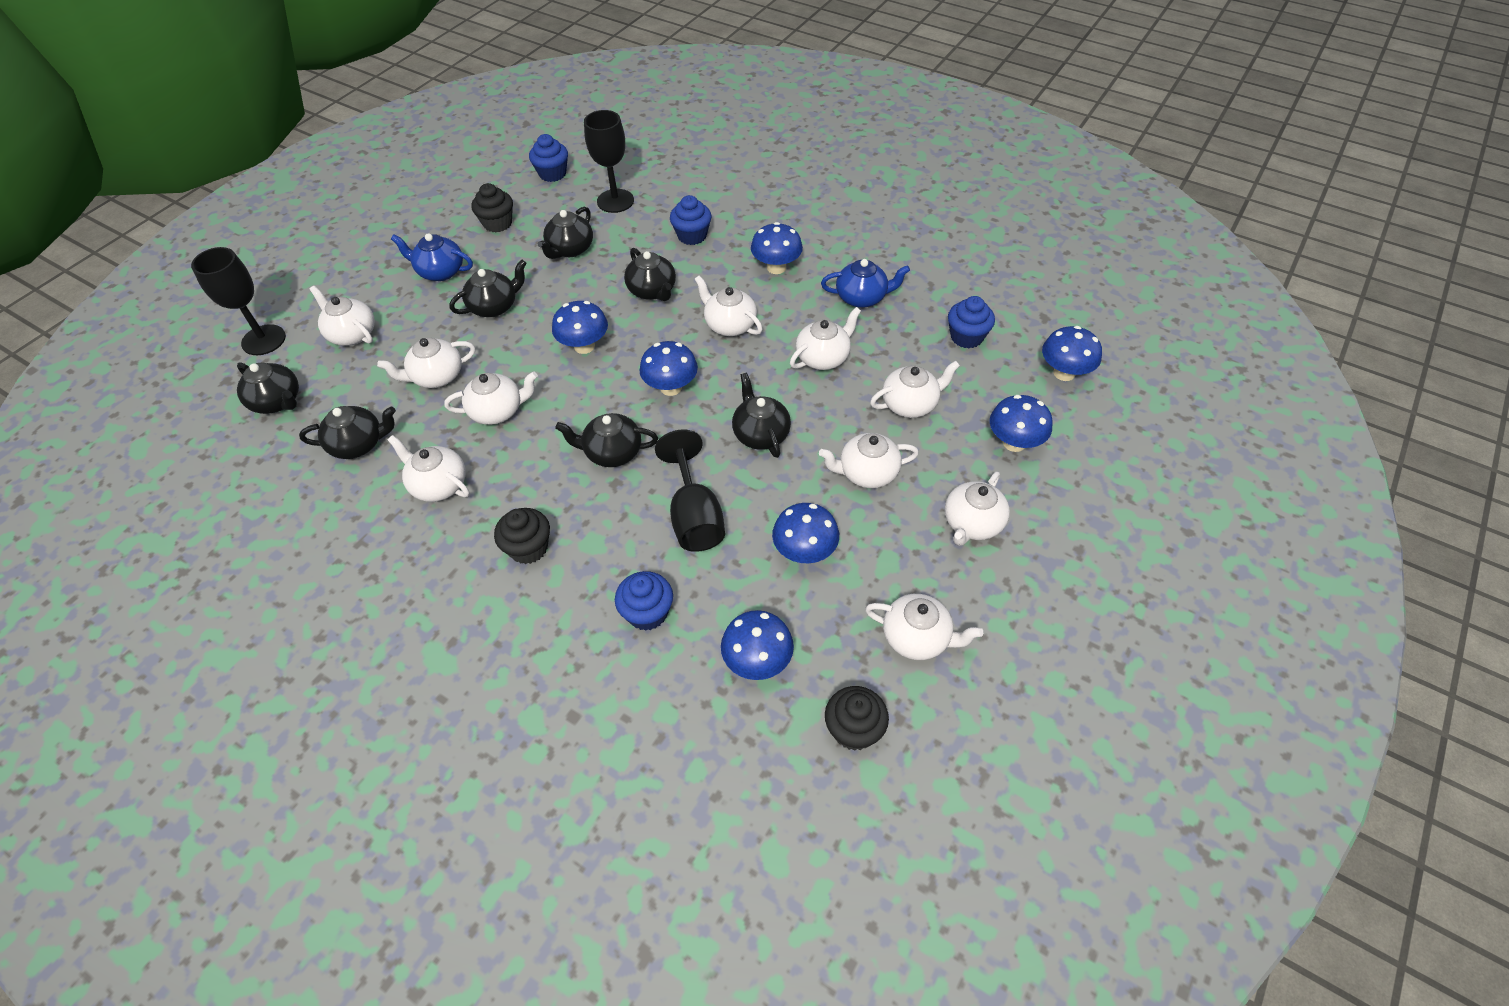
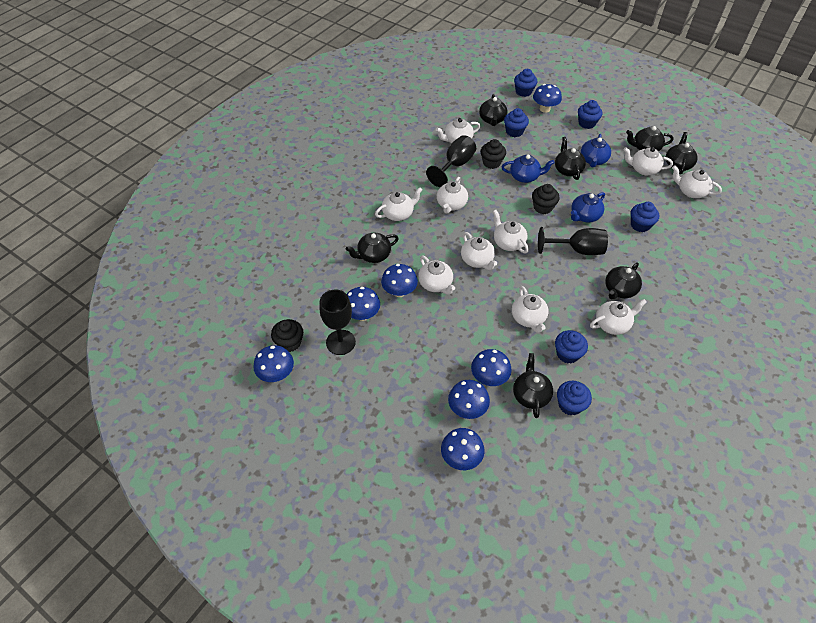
blue cupcake: [529,134,568,182] [615,571,673,631] [670,195,712,245] [948,296,995,348] = 4 -> [504,108,529,137] [514,69,537,97] [555,330,588,363] [557,381,592,416] [578,100,602,129] [631,202,659,232] = 6
blue teapot: [391,233,473,281] [821,259,910,308] = 2 -> [502,155,555,183] [571,192,605,222] [581,134,611,167] = 3

